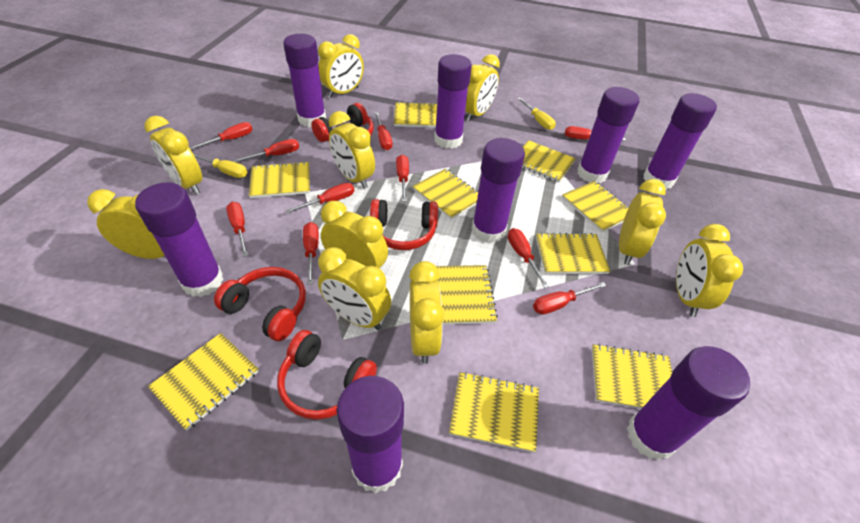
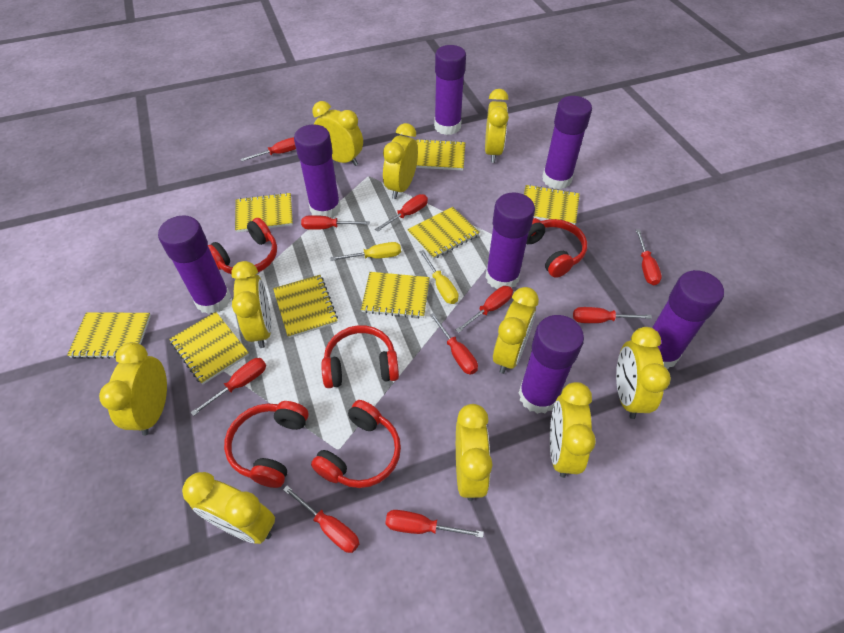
purple glue stick: [135,183,224,297] [283,34,326,127] [337,376,404,493] [434,54,472,149] [472,138,525,243] [577,87,639,183] [627,346,750,461] [643,93,717,190] = 8 -> [158,215,231,314] [294,124,341,218] [434,45,466,135] [485,192,535,289] [518,315,584,414] [542,96,592,189] [652,270,724,369] = 7
red headphones: [214,267,306,341] [277,330,377,420] [311,103,374,142] [370,199,438,250] = 4 -> [208,218,277,274] [224,401,309,488] [311,400,401,488] [321,325,399,388] [526,218,587,278] = 5
yellow notebook: [148,333,259,430] [249,162,310,198] [394,102,437,128] [412,169,478,220] [436,265,498,325] [449,372,539,453] [522,140,576,183] [536,233,610,274] [562,181,629,232] [592,344,672,409] = 10 -> [67,312,151,359] [169,312,249,385] [235,192,293,232] [273,275,338,338] [361,272,430,319] [407,207,480,259] [416,139,465,171] [524,184,580,225] = 8

